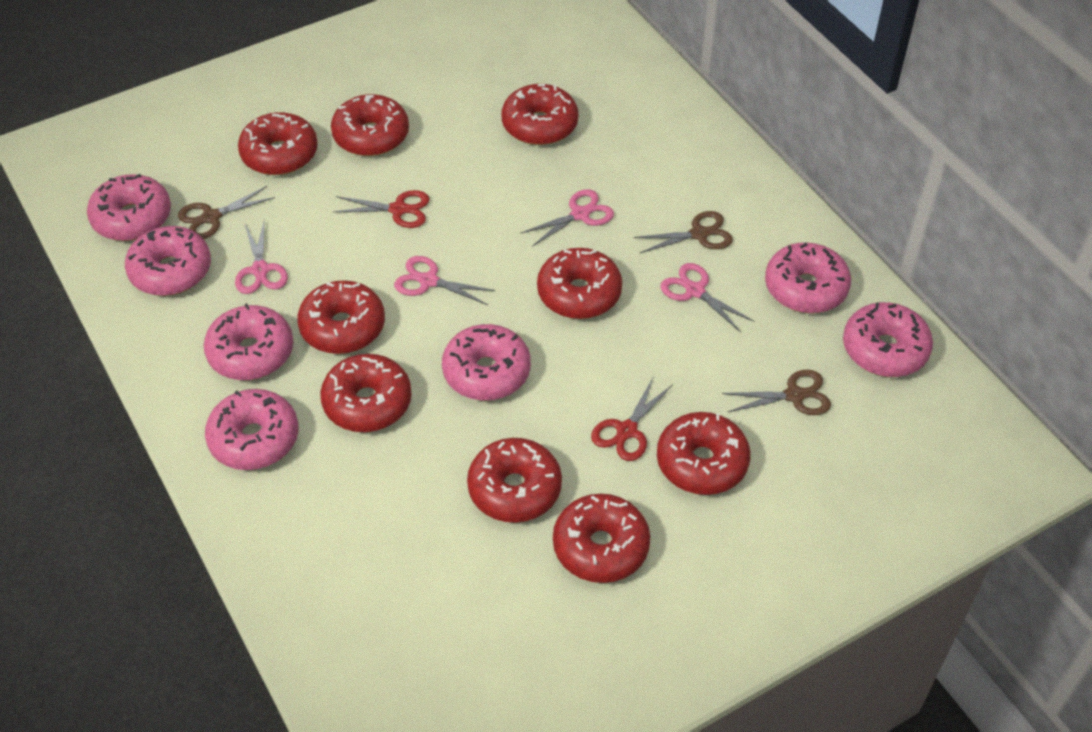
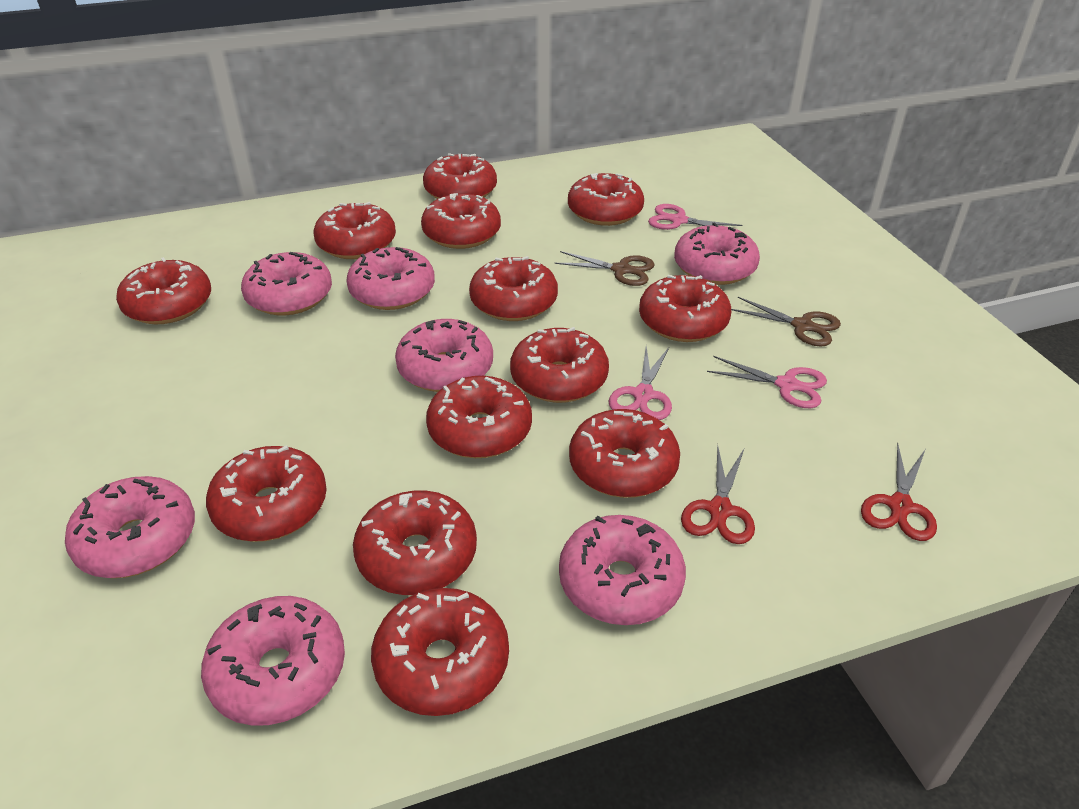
brown scissors: [178,186,275,239] [634,211,733,253] [722,370,831,415] = 3 -> [554,251,655,286] [731,297,841,347] = 2
pink scissors: [235,219,288,294] [394,256,496,305] [520,189,614,246] [660,263,754,333] = 4 -> [608,346,672,420] [648,204,743,230] [707,356,827,408] = 3
red donut: [238,112,318,175] [297,280,385,354] [320,354,412,432] [331,94,409,156] [467,438,562,523] [502,84,578,145] [537,248,622,319] [553,494,650,583] [657,412,751,495] = 9 -> [116,257,211,324] [206,445,327,542] [314,202,396,259] [353,491,477,595] [371,588,509,716] [421,193,501,249] [423,153,497,199] [426,376,532,458] [469,256,558,321] [510,327,609,403] [568,173,644,226] [569,409,680,498] [639,275,731,342] = 13

